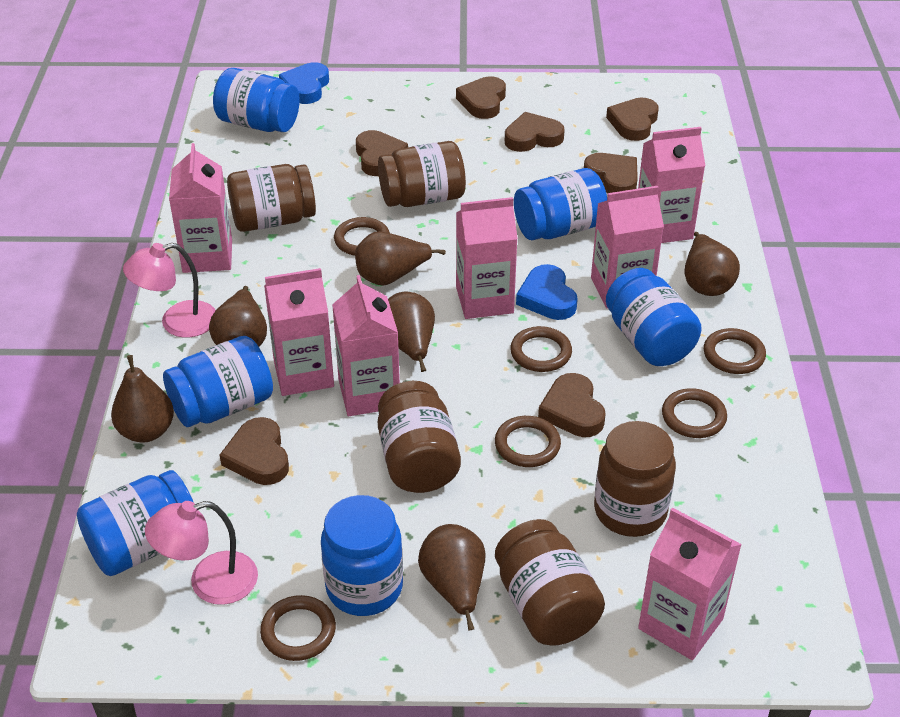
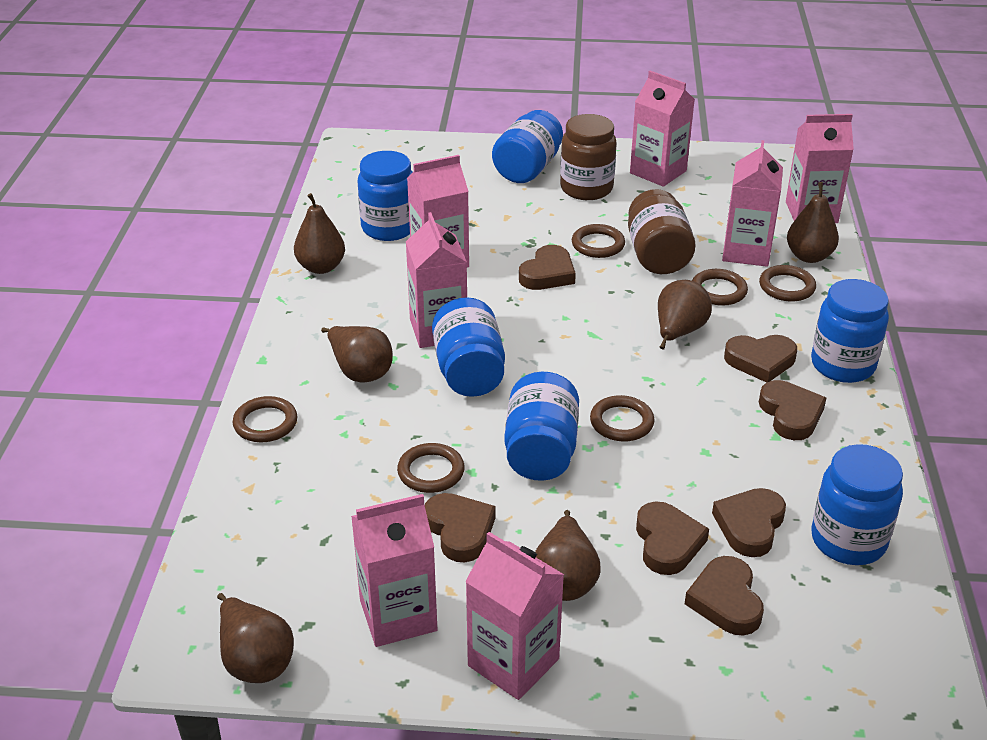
blue heart: [279,62,329,104] [516,264,578,320] = 2 -> none = 0
brown jar: [227,164,316,232] [378,141,466,207] [378,381,461,493] [495,519,605,646] [594,421,676,537] = 5 -> [560,114,617,200] [628,189,696,274] = 2
pink lamp: [123,243,216,338] [145,501,258,605] = 2 -> none = 0

